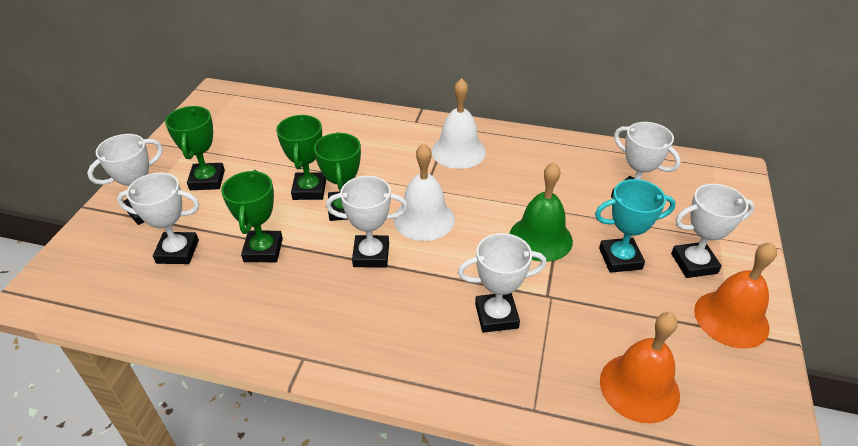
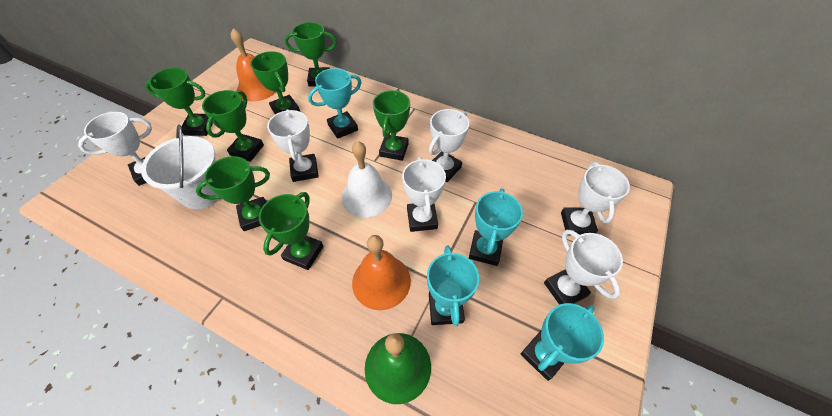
green trophy: [165,106,225,190] [221,170,283,262] [276,115,326,200] [314,132,361,221] = 4 -> [145,68,213,136] [196,156,270,231] [202,90,264,162] [251,51,300,115] [259,192,323,270] [285,22,337,87] [373,90,410,161] = 7
turquoise trophy: [595,179,676,273] = 1 -> [308,68,361,139] [427,245,479,326] [469,188,523,266] [521,303,604,381] = 4
white bell: [394,143,455,241] [432,78,486,169] = 2 -> [342,141,392,218] = 1
white bucket: none = 0 -> [141,125,219,209] = 1

